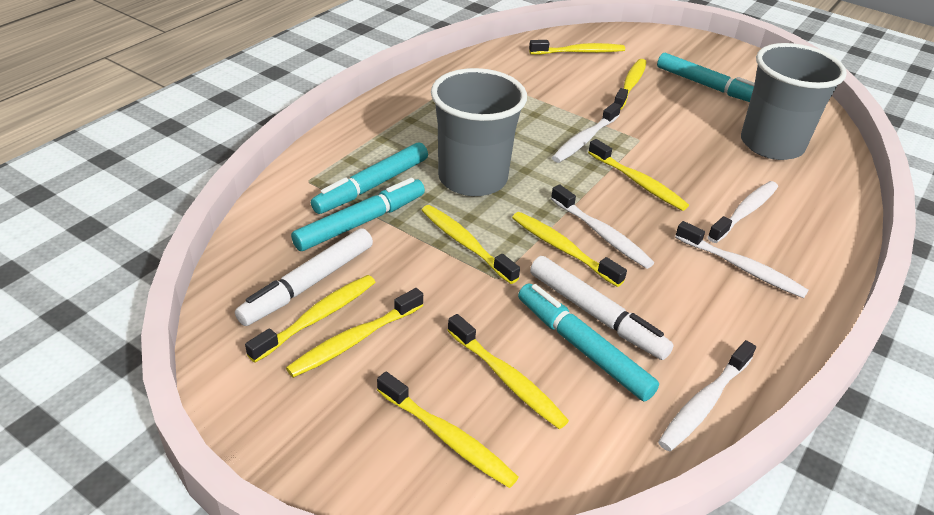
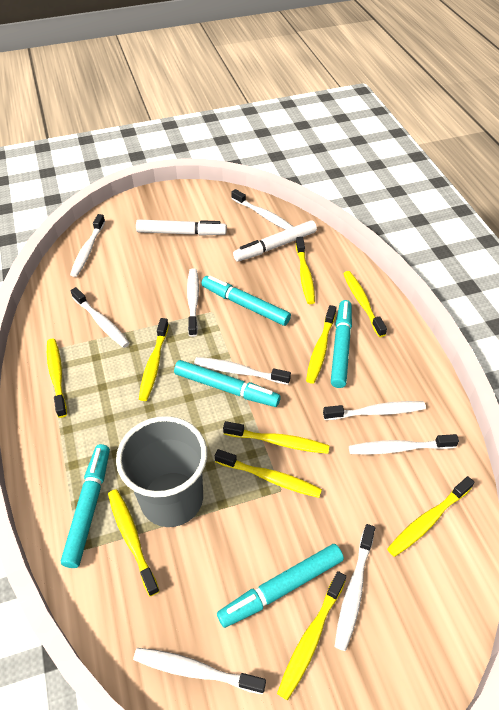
grey cup: [431,68,527,196] [741,43,847,160] = 2 -> [116,416,207,527] = 1
turquoise marker: [291,178,425,251] [311,142,428,214] [518,283,659,401] [657,53,755,102] = 4 -> [61,444,110,568] [174,360,281,407] [201,276,291,326] [217,544,344,628] [331,300,352,388] = 5
white toothbrush: [551,184,654,269] [552,103,621,163] [658,340,756,452] [675,221,809,298] [708,181,778,243] = 5 -> [70,214,105,277] [70,287,129,348] [133,648,266,694] [187,268,199,337] [194,357,291,385] [231,189,294,230] [323,401,426,420] [335,524,375,651] [349,434,459,455] = 9
yellow toothbrush: [245,275,375,363] [286,288,423,378] [377,372,519,488] [421,205,520,284] [447,314,569,429] [512,212,627,287] [529,40,625,55] [588,139,689,211] [614,59,647,110] = 9 -> [47,339,67,418] [108,489,159,596] [139,318,169,401] [215,449,322,498] [223,421,330,454] [277,571,346,700] [296,237,315,304] [306,305,336,384] [343,271,387,337] [387,476,475,557] = 10

